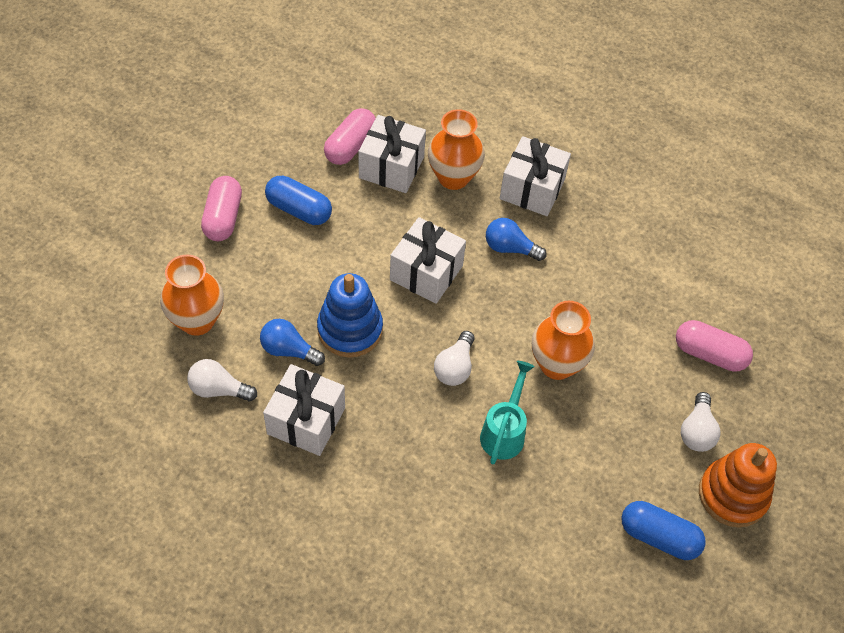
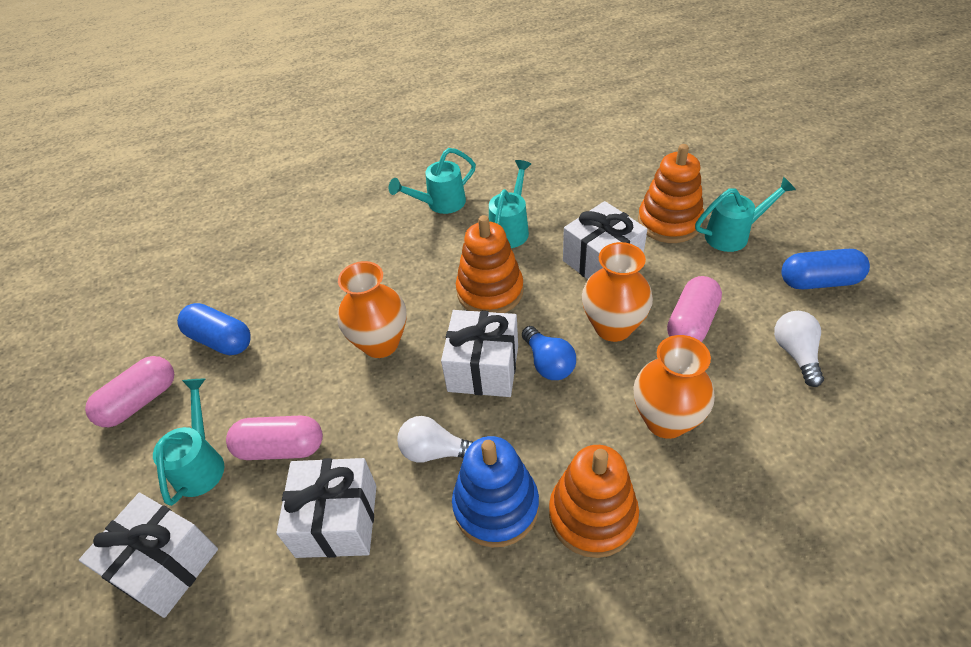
blue light bulb: [260,319,325,366] [486,218,547,261] = 2 -> [522,326,576,380] = 1
orange stacking toy: [699,443,777,527] = 1 -> [456,215,524,313] [549,445,639,558] [638,144,704,243] = 3
turquoise watering can: [480,361,535,464] = 1 -> [153,379,224,506] [389,148,476,214] [489,160,531,248] [695,177,796,252] = 4
white light bulb: [187,359,257,401] [434,331,474,386] [681,392,721,452] = 3 -> [397,416,473,463] [774,311,824,387] = 2

